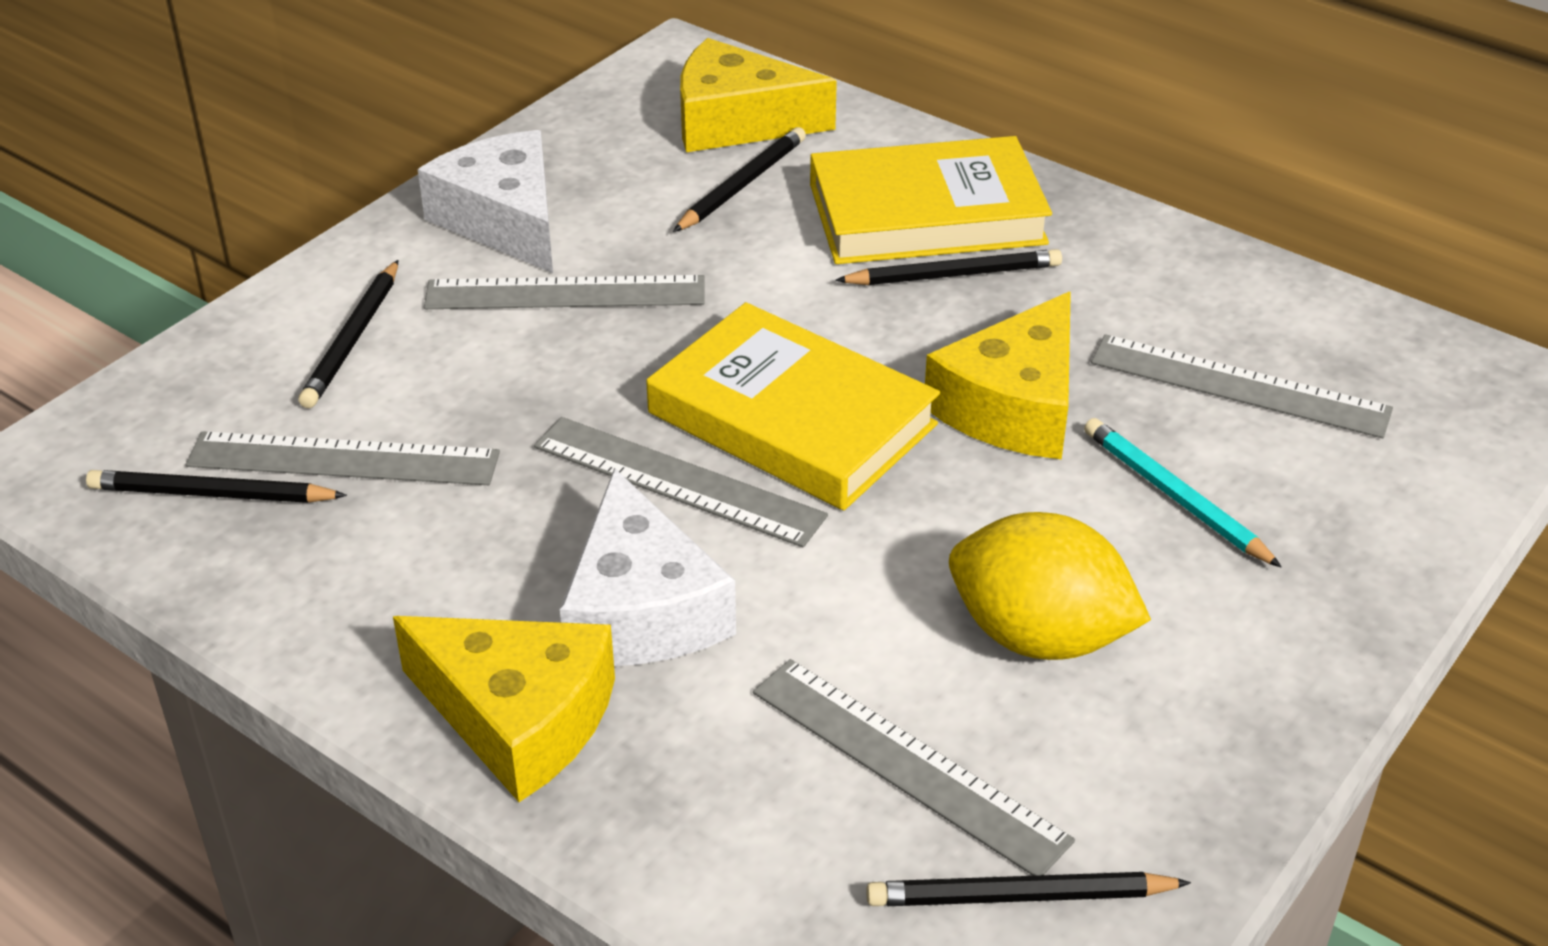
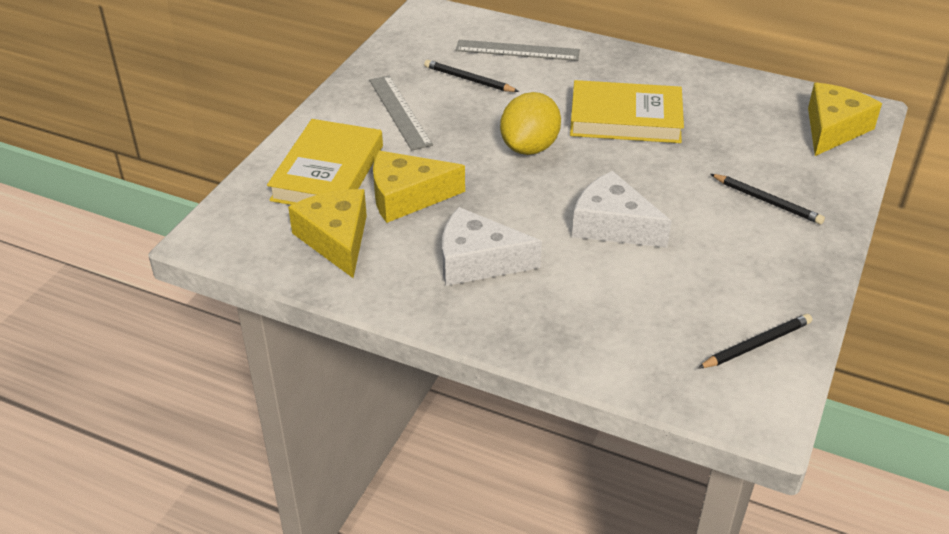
black pencil: [86,470,347,503] [298,260,398,408] [673,127,806,232] [835,249,1062,285] [866,872,1191,906] = 5 -> [424,60,519,92] [697,314,812,369] [711,174,825,225] = 3
grey ruler: [186,431,500,485] [424,275,705,309] [534,417,828,547] [753,659,1075,876] [1091,334,1393,438] = 5 -> [369,75,433,151] [455,40,580,61] = 2
turquoise pencil: [1084,418,1282,568] = 1 -> none = 0

